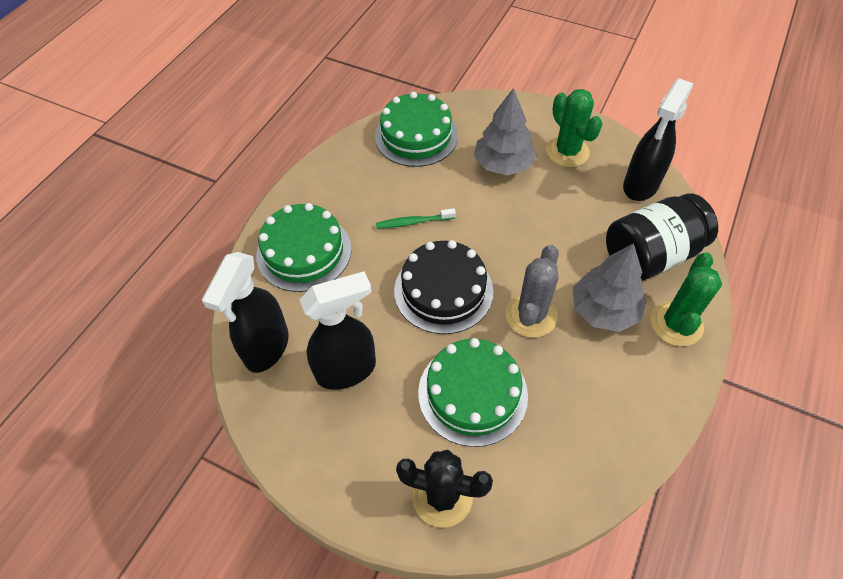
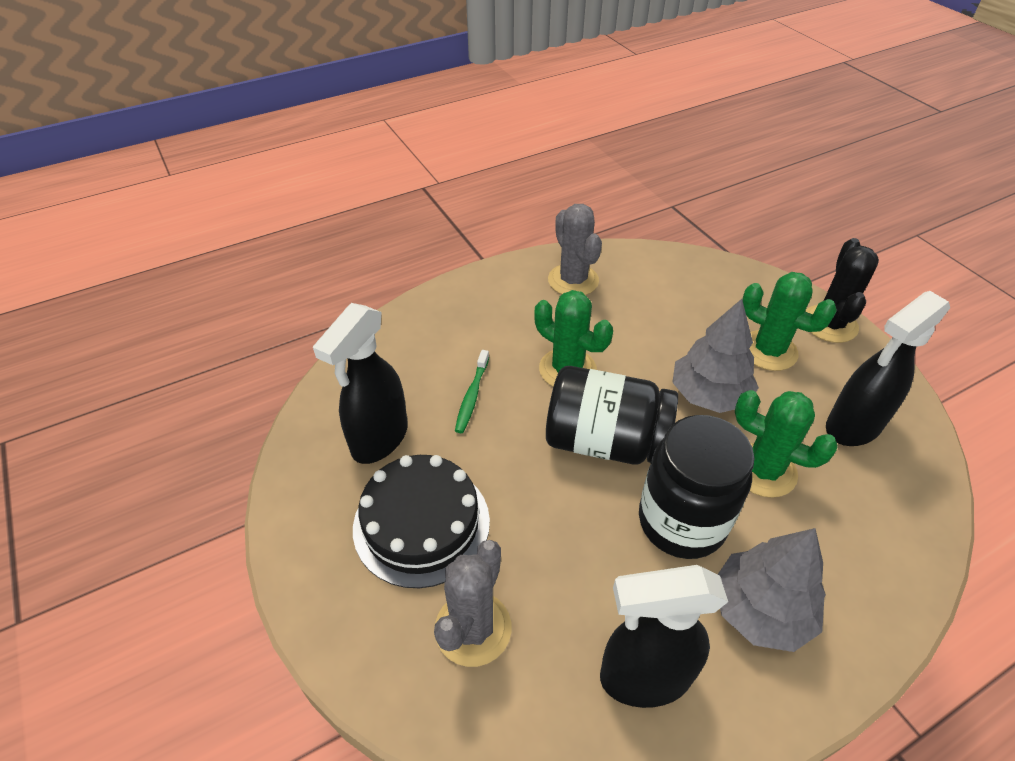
black jar: [606,193,718,281] = 1 -> [546,366,678,464] [639,415,754,559] = 2
green cactus: [546,89,602,167] [650,252,722,346] = 2 -> [534,290,613,387] [735,390,838,498] [742,272,837,371] = 3
green cake: [256,203,351,292] [375,92,458,167] [418,338,528,447] = 3 -> none = 0
grey cactus: [506,245,559,338] = 1 -> [434,540,512,667] [548,204,602,295] = 2

